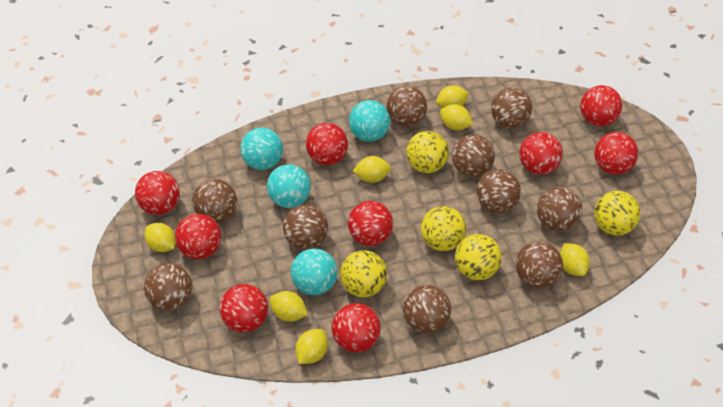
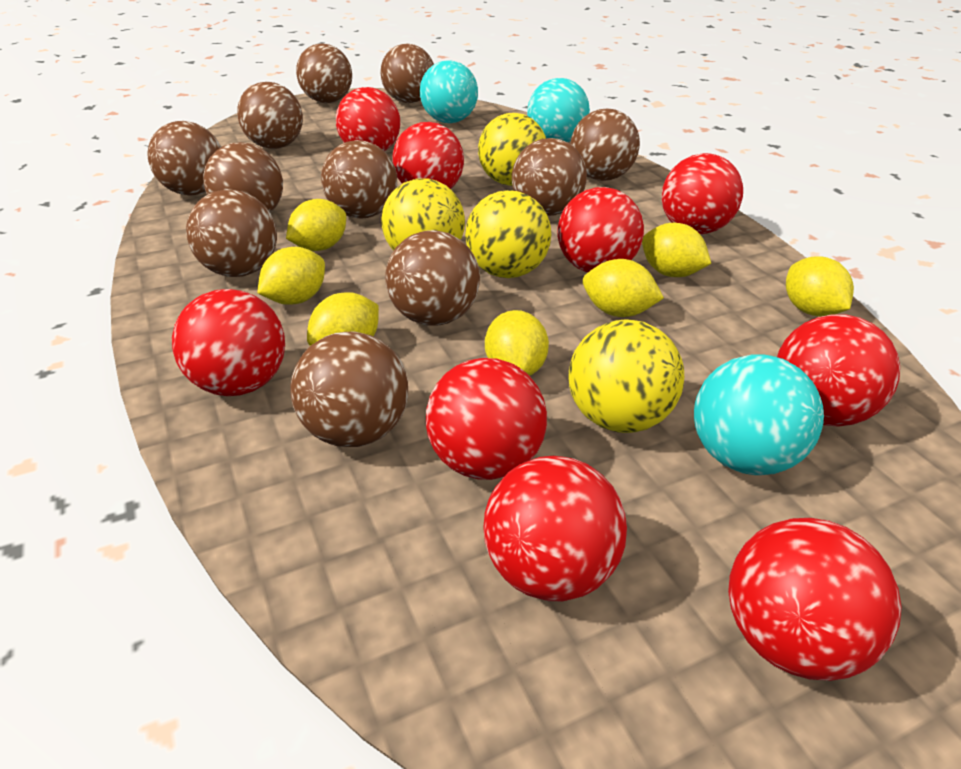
brown ball: [144,263,192,311] [192,179,237,223] [283,205,328,250] [386,86,427,127] [403,285,451,333] [452,134,495,177] [477,169,521,213] [491,88,532,129] [516,241,563,288] [537,187,582,231] = 10 -> [148,121,221,196] [186,189,277,277] [204,142,283,213] [237,82,303,149] [290,331,408,447] [296,43,352,103] [321,140,397,219] [380,43,434,103] [385,230,480,326] [512,138,587,216] [570,108,640,181] = 11
turquoise ball: [240,128,283,170] [267,164,311,208] [291,248,338,295] [349,100,390,142] = 4 -> [420,60,478,123] [527,78,590,142] [694,354,824,475] = 3
yellow ball: [340,250,387,297] [406,131,449,173] [421,206,466,251] [455,234,502,280] [594,191,640,236] = 5 -> [381,178,465,250] [465,190,551,278] [478,113,546,186] [568,319,684,433] = 4

